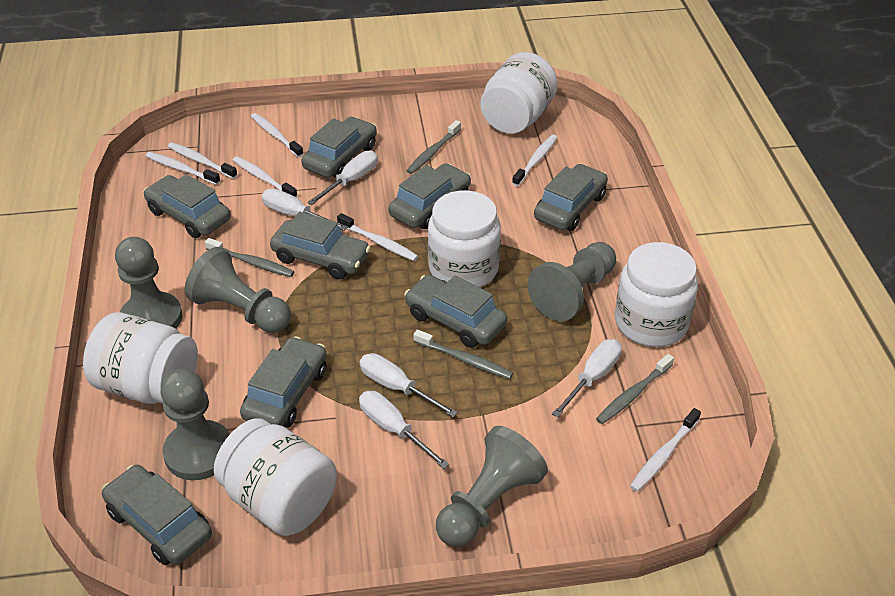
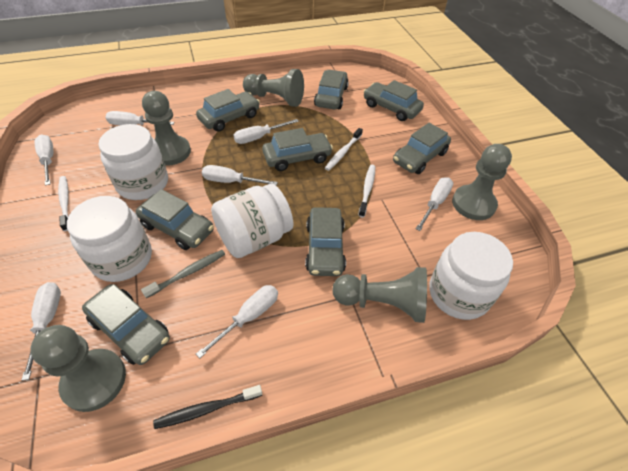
black toothbrush: none = 0 -> [153,385,262,429] = 1
grey toothbrush: [205,238,295,277] [406,120,461,174] [413,330,513,379] [596,354,674,424] = 4 -> [141,250,225,298] = 1
white jar: [83,312,198,404] [214,418,337,536] [428,190,501,288] [481,52,558,134] [615,242,698,347] = 5 -> [67,196,152,282] [99,124,168,200] [211,184,293,258] [429,232,513,320] = 4
white screwdriver: [262,188,348,231] [307,151,378,205] [359,391,449,469] [360,353,458,418] [552,339,622,418] = 5 -> [22,282,61,381] [34,135,53,186] [106,111,175,125] [196,285,278,358] [202,165,278,186] [233,119,299,144] [416,177,453,231] = 7
white toothbrush: [146,152,220,185] [168,142,238,179] [233,156,298,198] [251,113,304,157] [337,213,418,261] [512,134,558,186] [630,408,701,492] = 7 -> [58,176,69,231] [325,128,363,171] [358,165,375,217] = 3

